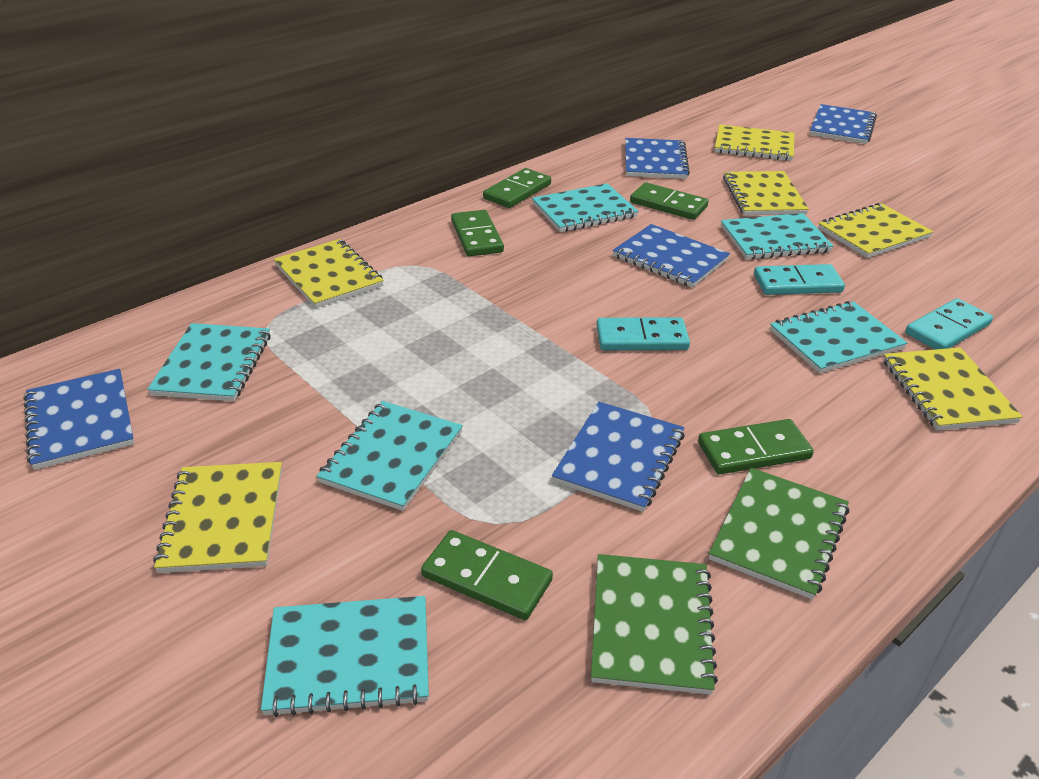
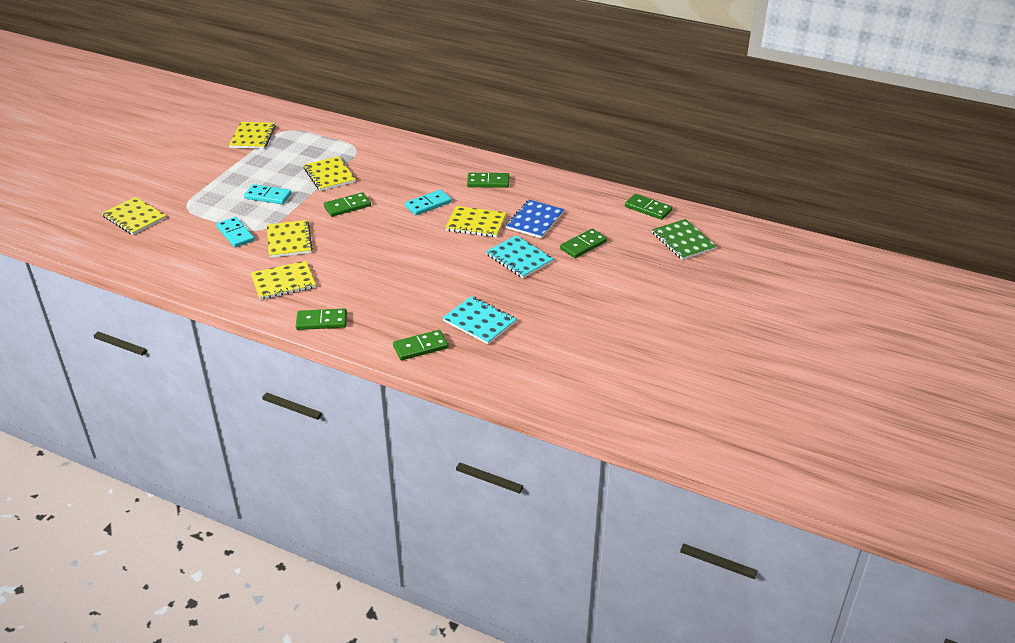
blue notebook: [24,369,134,470] [552,402,685,512] [613,224,730,288] [625,138,690,179] [810,104,877,144] = 5 -> [506,200,564,238] = 1
green domino: [421,530,553,620] [451,210,504,256] [483,168,551,208] [630,182,708,220] [698,419,814,474] = 5 -> [296,308,347,330] [324,192,371,217] [393,330,448,360] [467,173,509,188] [560,229,607,258] [625,194,672,220] = 6
green notebook: [591,554,718,695] [709,468,849,600] = 2 -> [652,219,717,260] = 1
turquoise notebook: [147,323,271,401] [261,596,429,717] [317,401,463,511] [532,183,639,232] [721,213,833,260] [770,301,907,373] = 6 -> [442,296,517,344] [486,235,553,278] = 2

